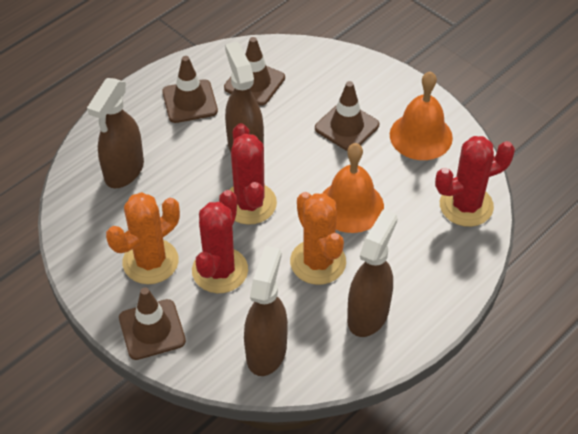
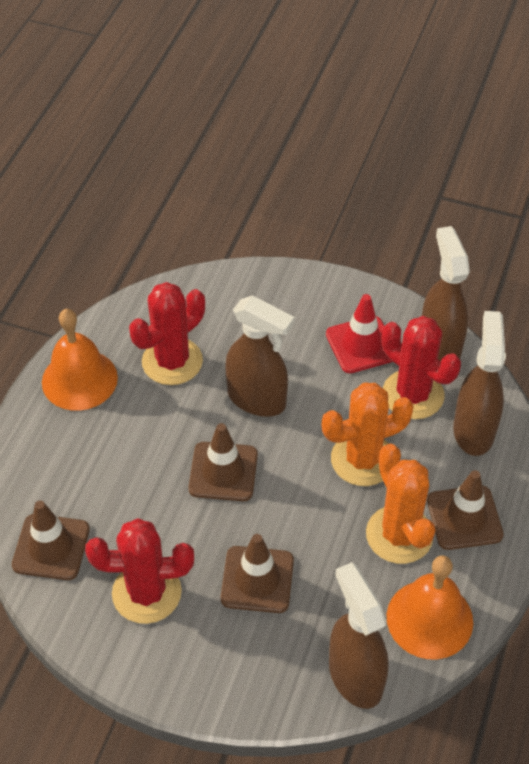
red traffic cone: none = 0 -> [326,294,393,373] = 1

